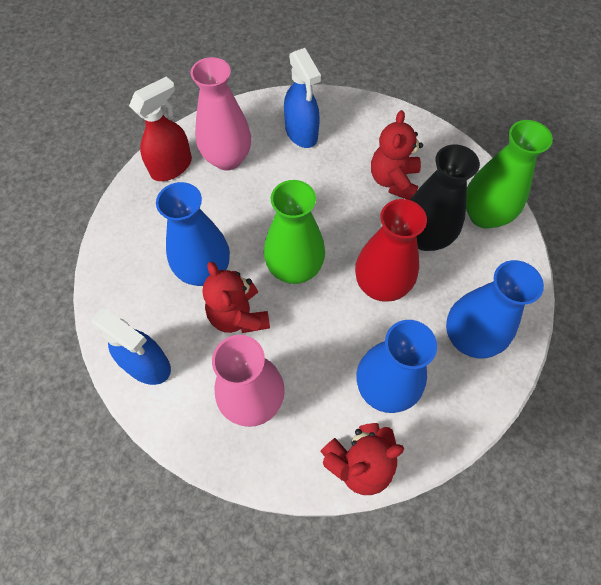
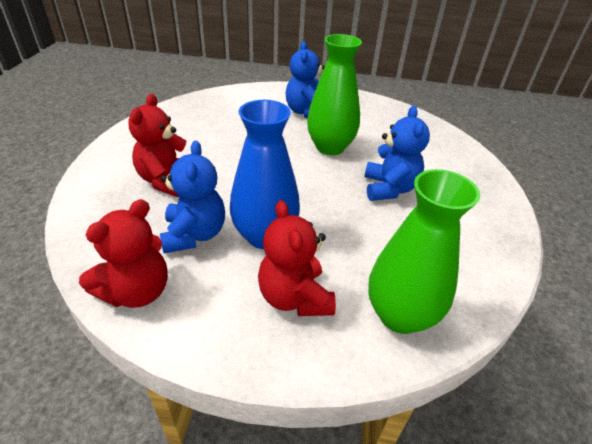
black vase: [410,144,480,251] = 1 -> none = 0
blue spray bottle: [91,308,171,385] [284,48,321,148] = 2 -> none = 0
blue teddy bear: none = 0 -> [160,141,225,253] [286,41,325,118] [364,106,430,201] = 3
blue vase: [156,182,230,286] [357,320,437,413] [446,260,544,359] = 3 -> [230,100,300,249] = 1
pink vase: [191,57,251,170] [212,335,285,427] = 2 -> none = 0
red spray bottle: [129,76,192,181] = 1 -> none = 0
red vase: [355,199,427,302] = 1 -> none = 0

